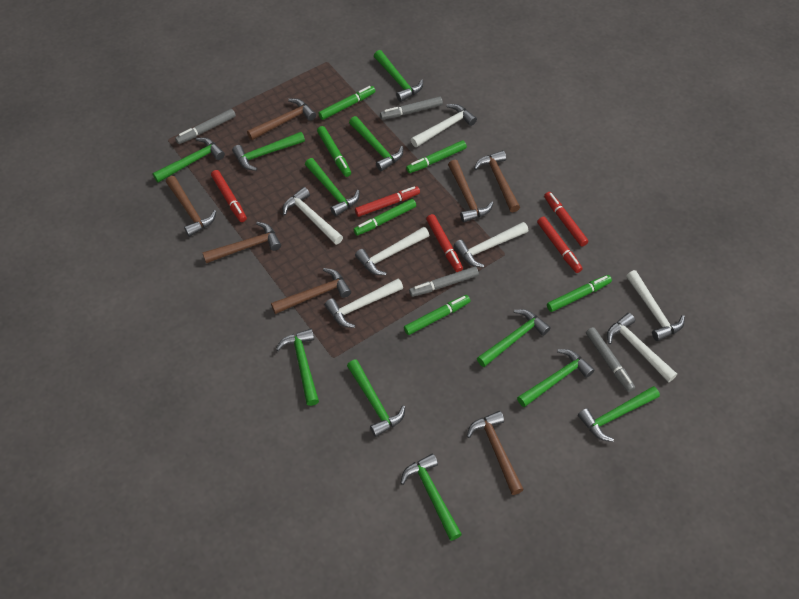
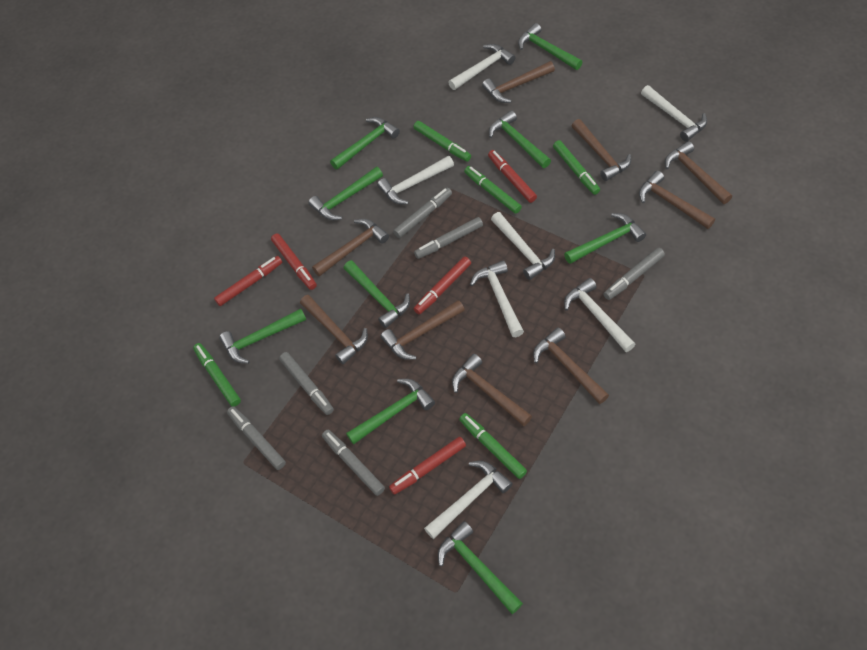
brown hammer: [166,176,216,237] [202,222,281,263] [247,98,316,140] [271,268,351,314] [448,160,493,222] [467,411,524,495] [474,150,520,212] = 7 -> [300,295,368,364] [312,219,389,277] [381,300,465,360] [452,354,532,426] [482,61,555,103] [533,327,609,404] [572,119,631,181] [639,171,715,229] [665,141,732,204] = 9
green hammer: [153,137,225,183] [232,132,305,171] [276,329,319,406] [305,158,359,216] [347,359,405,437] [349,116,403,171] [374,50,423,102] [401,453,462,541] [477,309,551,367] [517,349,594,407] [578,386,660,442] = 11 -> [219,308,306,364] [308,167,383,220] [330,117,400,170] [344,260,410,328] [346,379,435,445] [438,521,523,614] [489,110,551,168] [518,23,582,70] [564,213,646,264] = 9
green marker: [317,126,351,177] [318,86,375,120] [353,199,416,236] [404,295,470,335] [406,140,467,173] [547,275,612,312] = 6 -> [193,343,241,407] [414,121,471,162] [459,413,527,479] [464,166,522,214] [553,140,600,195] = 5
grey marker: [175,109,236,144] [380,97,443,120] [409,267,479,297] [586,327,635,392] = 4 -> [227,406,286,470] [279,352,334,415] [322,430,385,496] [393,188,452,238] [414,217,483,259] [604,248,665,300] = 6

